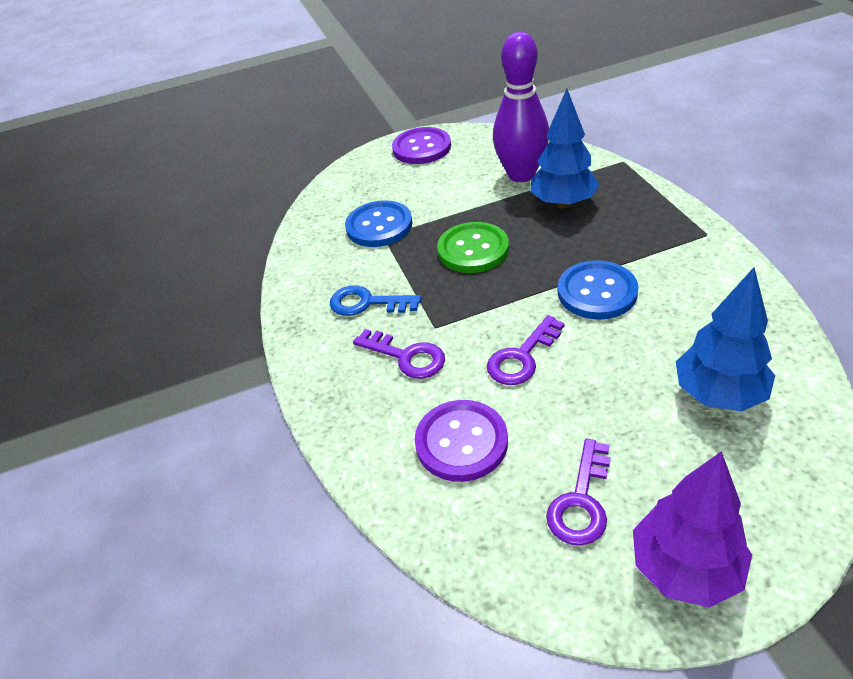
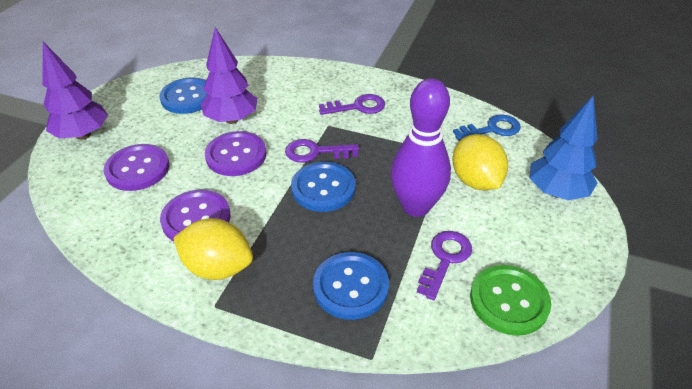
blue button: [345,200,412,247] [558,260,638,320] = 2 -> [159,77,207,114] [291,162,356,212] [313,252,389,320] = 3
blue tree: [530,89,600,208] [676,267,775,412] = 2 -> [529,95,598,200] = 1
purple button: [392,127,451,164] [415,400,508,482] = 2 -> [104,144,170,191] [160,190,231,241] [205,131,266,176] = 3
purple tree: [633,451,752,608] = 1 -> [42,42,108,140] [200,27,258,124] = 2
yellow lemon: none = 0 -> [174,218,253,280] [453,134,508,190] = 2

